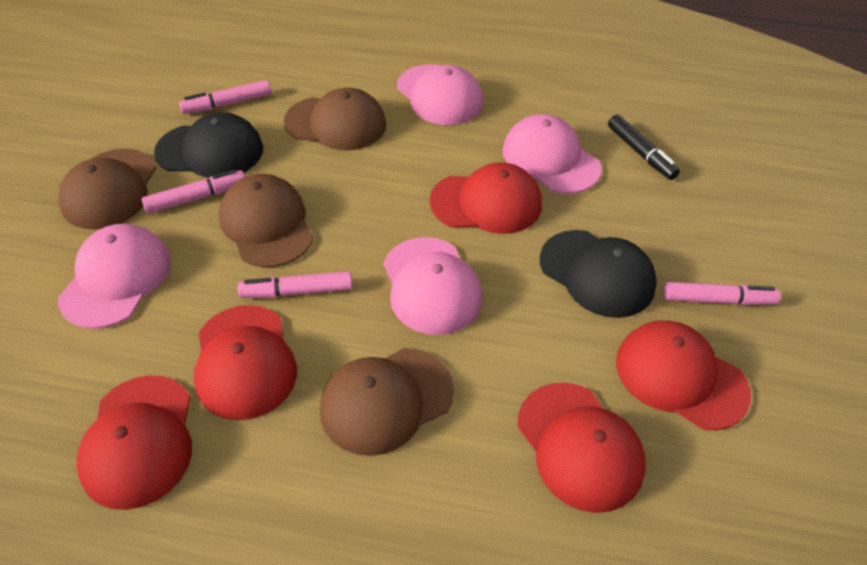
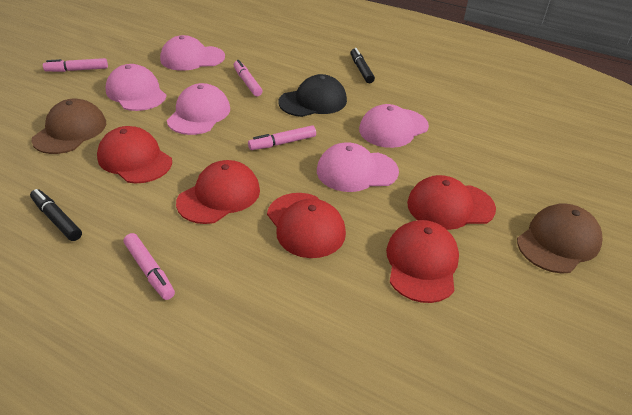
black cap: [154,112,263,178] [540,230,657,318] = 2 -> [279,74,347,117] = 1
black marker: [608,115,680,180] = 1 -> [30,189,82,241] [350,48,375,83] = 2
brown cap: [58,149,156,229] [219,174,314,267] [284,88,386,151] [320,348,454,456] = 4 -> [31,99,106,154] [517,203,602,274] = 2
pink cap: [58,224,171,329] [383,237,482,335] [397,64,483,125] [503,114,601,194] = 4 -> [106,64,166,111] [160,35,225,71] [167,83,230,135] [317,142,399,192] [359,104,429,148] = 5

